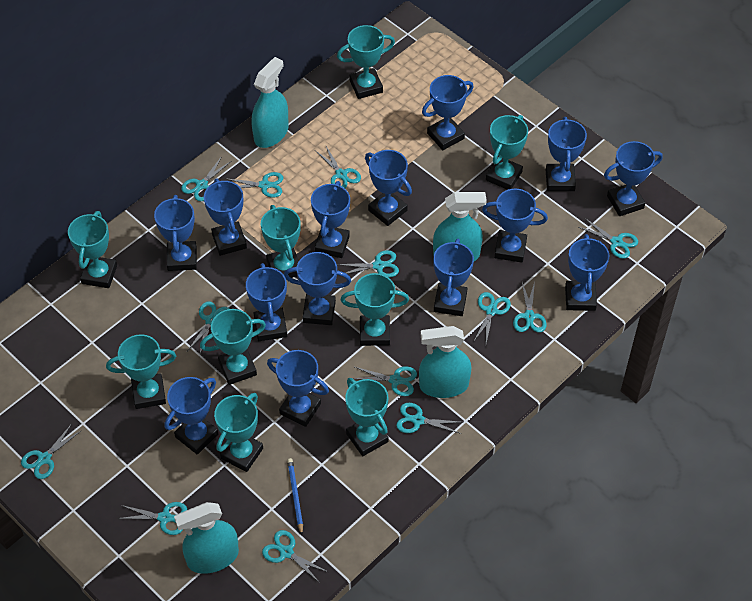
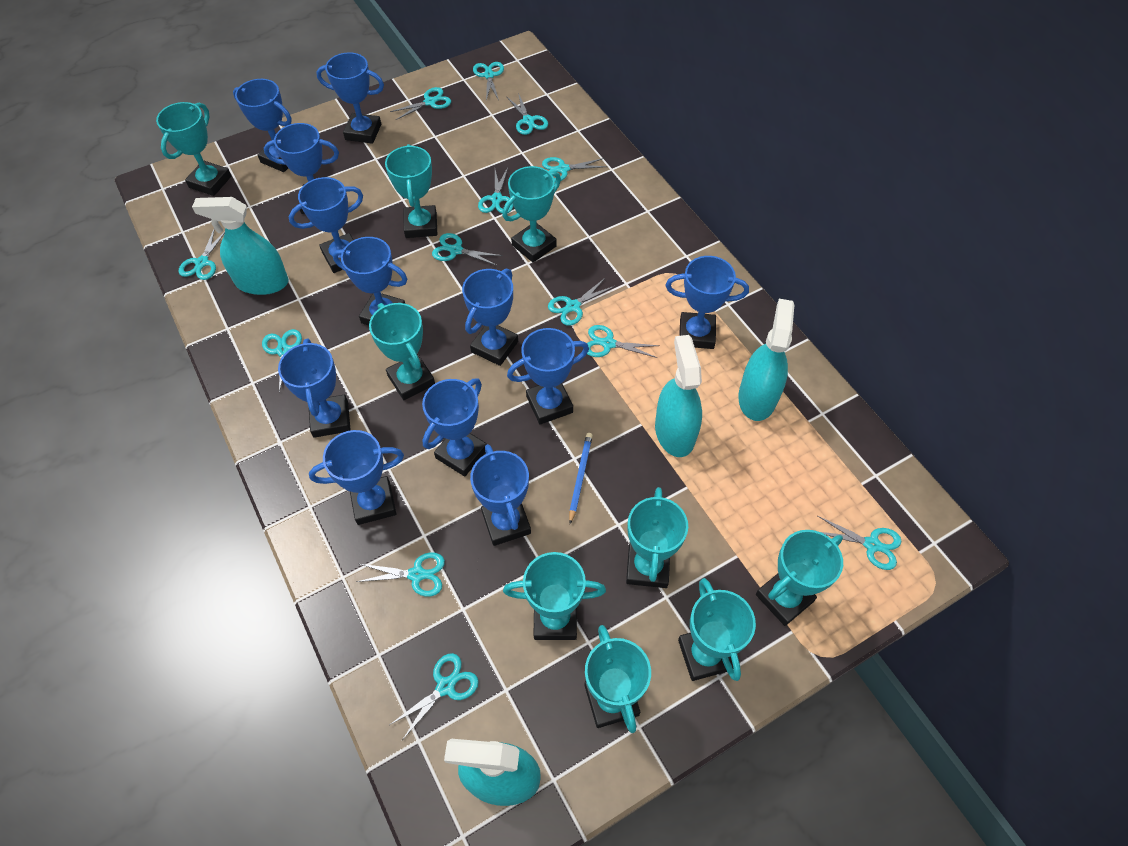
blue trophy: [154,195,197,271] [165,377,218,455] [204,179,247,256] [246,263,287,341] [267,350,329,427] [284,252,351,325] [311,181,350,258] [365,150,412,226] [422,75,474,150] [433,238,474,316] [482,188,548,262] [546,117,587,191] [565,234,609,311] [604,141,663,216] = 14 -> [233,79,292,172] [264,123,339,214] [278,339,351,438] [289,177,363,273] [309,430,404,525] [316,52,384,144] [333,237,407,326] [422,379,487,477] [462,269,518,366] [470,444,531,546] [507,328,589,425] [666,256,749,349] = 12

